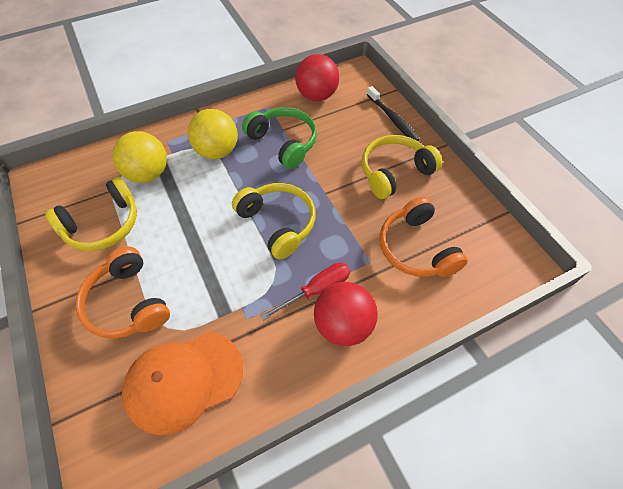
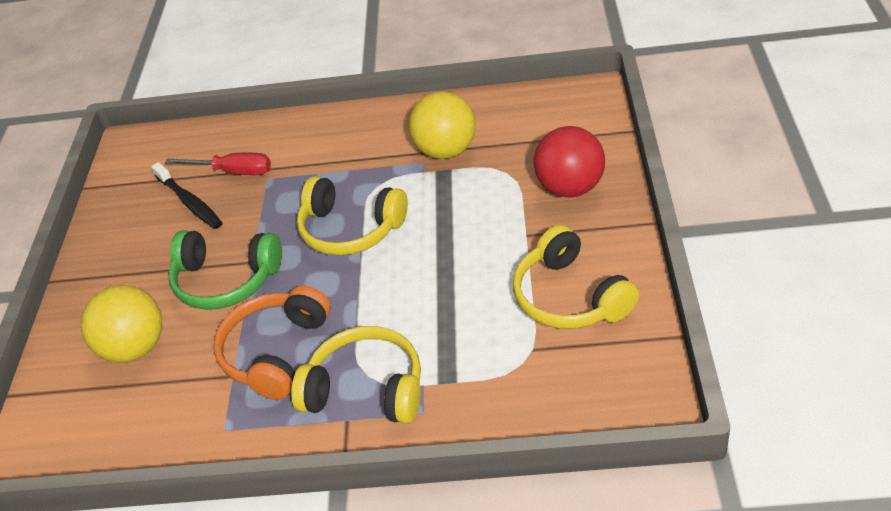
orange cap: [122,332,243,435] = 1 -> none = 0
orange headphones: [75,247,170,339] [380,197,468,277] = 2 -> [214,286,330,400] = 1
red ball: [295,54,339,101] [314,282,378,346] = 2 -> [534,126,605,197] = 1

